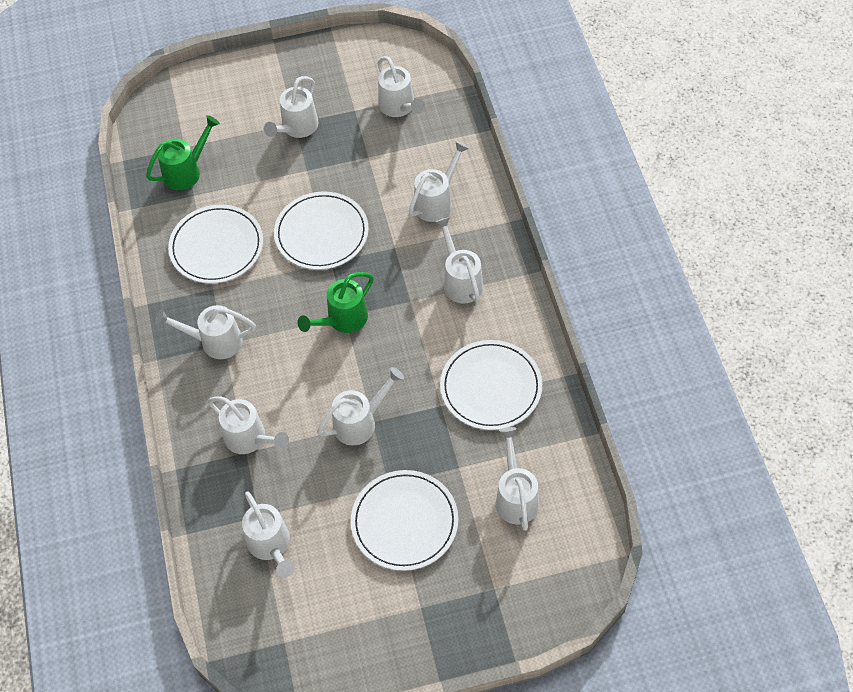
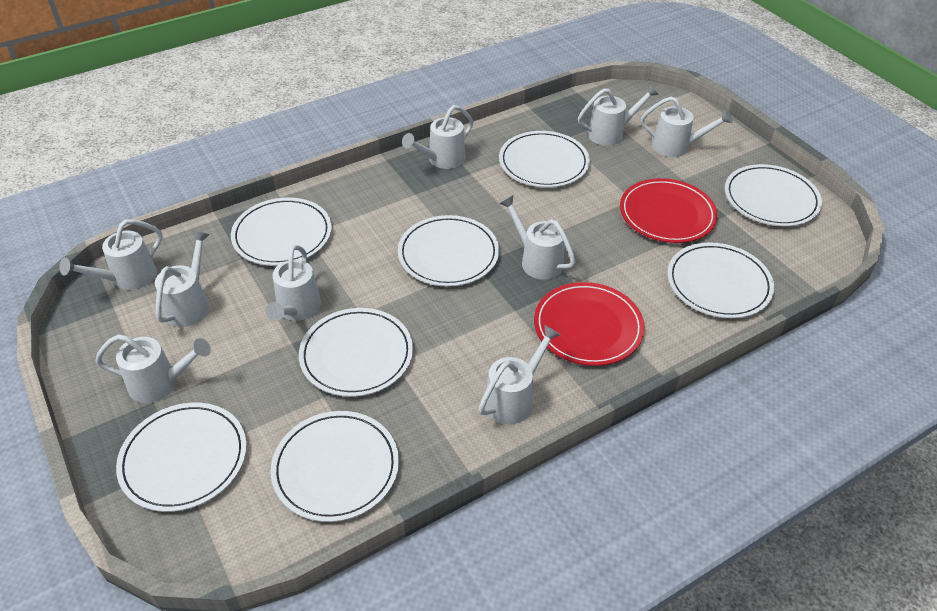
green watering can: [146,115,220,190] [297,272,374,333] = 2 -> none = 0
red plate: none = 0 -> [534,282,645,366] [620,178,718,243] = 2
white plate: [168,205,263,284] [274,192,369,270] [351,470,458,571] [440,340,542,430] = 4 -> [116,402,247,512] [231,197,332,266] [271,411,399,522] [299,308,413,397] [398,215,499,287] [499,131,590,188] [667,242,774,318] [725,164,822,226] = 8

